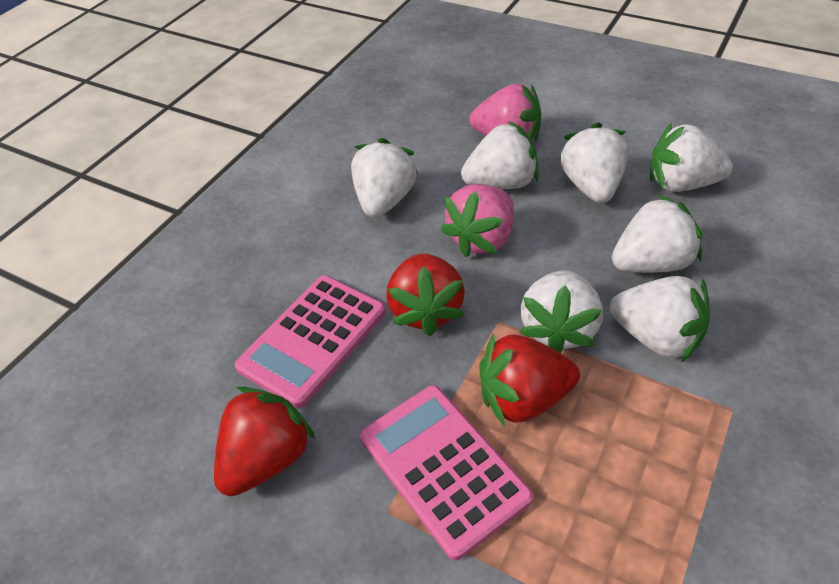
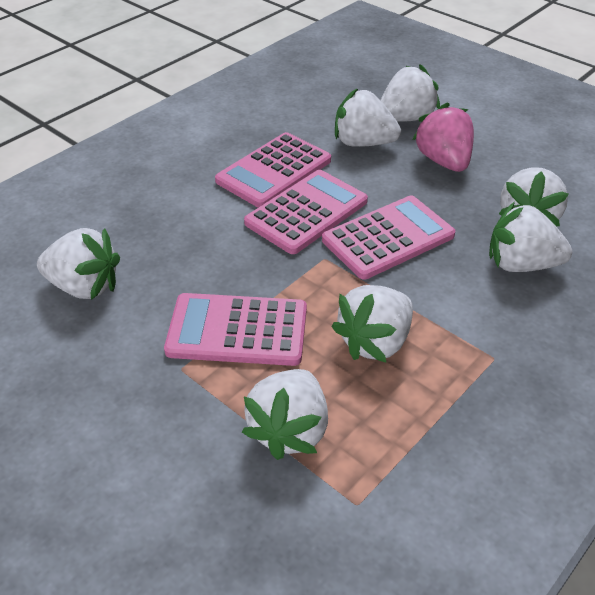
pink calculator: [235,275,386,408] [360,385,533,560] = 2 -> [164,293,307,366] [215,132,331,207] [244,170,368,254] [322,196,455,280] = 4
pink strawberry: [440,184,514,257] [469,84,541,142] = 2 -> [412,102,474,172] = 1
red strawberry: [214,387,316,496] [387,254,465,336] [479,333,580,427] = 3 -> none = 0

